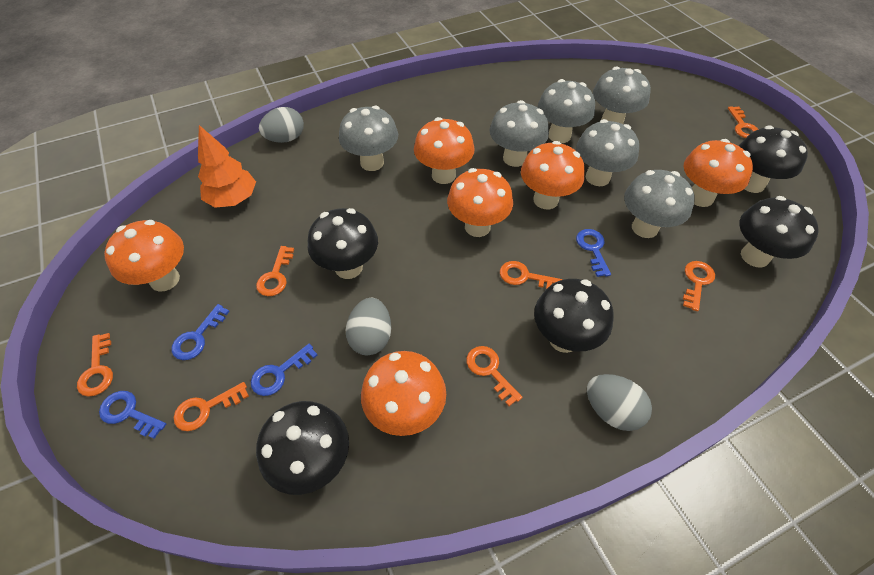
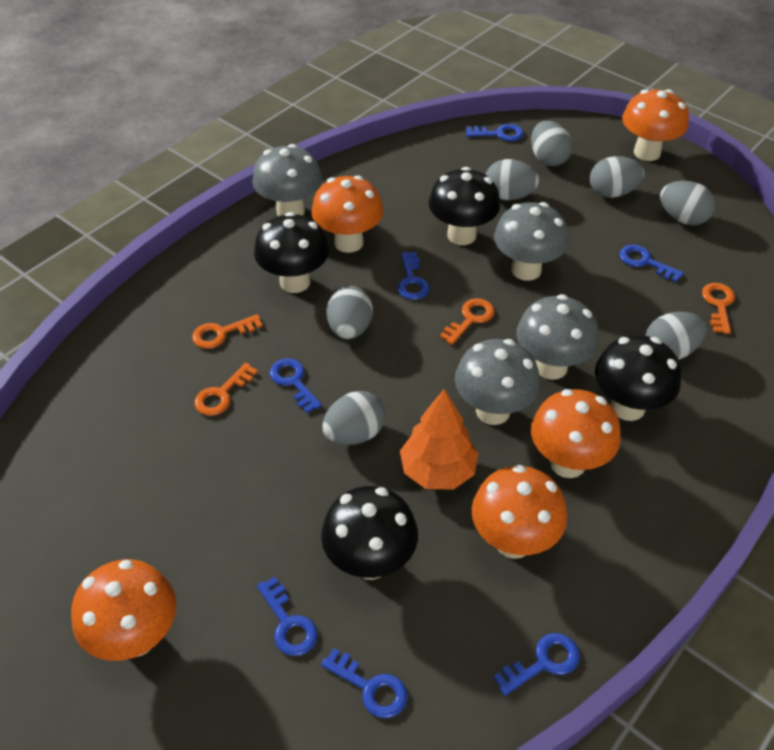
black mushroom: [256,401,349,495] [308,208,378,279] [534,279,614,353] [739,126,808,193] [740,196,819,268] = 5 -> [254,212,329,293] [321,486,418,580] [429,167,500,245] [595,335,681,421] = 4
blue key: [99,391,166,439] [172,304,230,360] [251,344,317,396] [576,229,611,277] = 4 -> [257,577,318,656] [269,358,322,413] [321,648,407,718] [397,252,430,300] [466,124,524,141] [493,633,580,696] [619,244,684,282] = 7
grey egg: [259,107,304,143] [346,298,391,355] [587,374,652,431] = 3 -> [322,391,386,445] [326,286,373,339] [485,159,539,200] [531,120,573,166] [590,156,644,198] [645,312,706,360] [660,181,716,225] = 7
grey mushroom: [339,106,398,171] [490,100,549,167] [538,79,595,143] [576,119,639,186] [593,67,651,124] [624,170,695,238] = 6 -> [252,144,322,216] [455,339,540,425] [494,202,569,281] [517,294,599,380] = 4
orange key: [77,333,113,397] [174,382,249,431] [256,246,294,296] [466,346,522,406] [500,261,562,289] [683,261,715,311] [728,106,759,138] = 7 -> [192,314,263,349] [195,363,258,416] [440,298,495,345] [702,283,735,334] = 4
orange mushroom: [104,220,184,292] [361,351,446,436] [414,117,474,184] [447,168,513,237] [521,141,585,209] [684,139,753,207] = 6 -> [71,559,176,661] [311,175,384,253] [472,465,567,559] [531,389,621,478] [622,89,689,161] = 5

